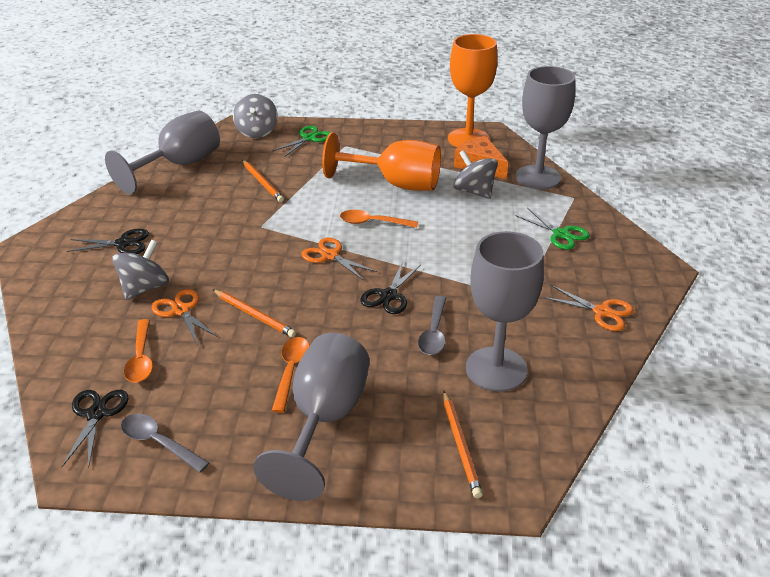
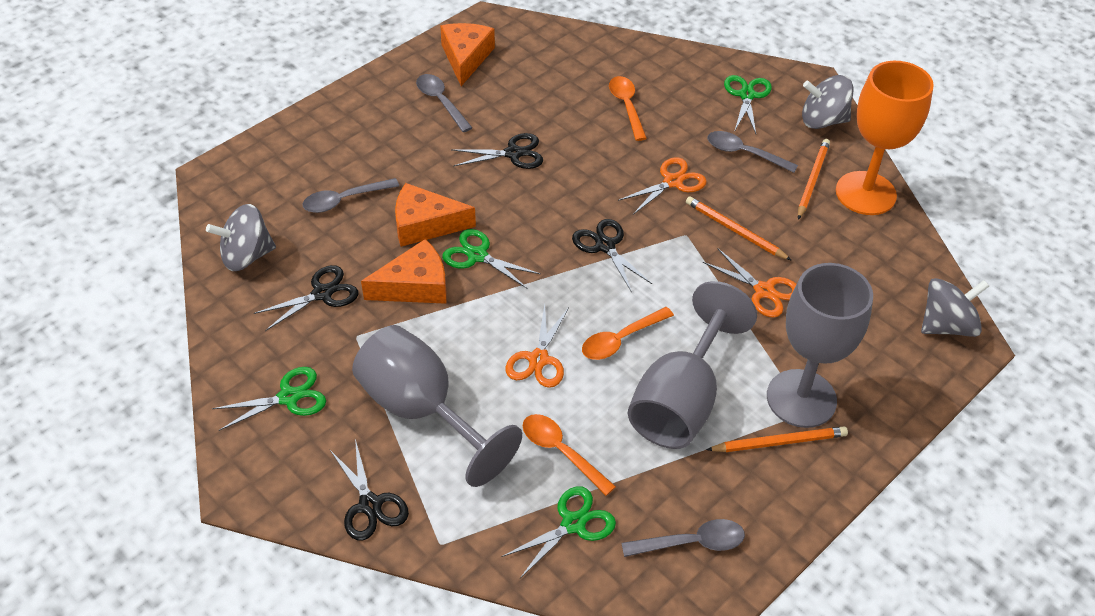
black scissors: [62,390,129,468] [67,229,149,254] [360,261,421,314] = 3 -> [254,265,358,331] [329,439,409,541] [451,133,543,169] [572,219,652,292] = 4
green scissors: [273,126,330,157] [515,208,590,250] = 2 -> [212,367,326,431] [442,229,541,289] [502,486,616,578] [724,75,772,134] = 4
grey goblet: [105,110,220,194] [253,333,370,501] [466,231,544,392] [515,66,575,190] = 4 -> [352,325,522,487] [628,281,757,449] [767,263,873,428] = 3
grey spoon: [121,414,209,473] [418,296,446,355] = 2 -> [303,178,399,213] [416,74,472,132] [622,519,745,557] [707,131,798,173] = 4
orange cheese: [454,136,508,179] = 1 -> [361,239,447,304] [395,183,476,247] [440,23,495,86] = 3
orange goblet: [322,132,441,191] [448,34,498,147] = 2 -> [836,61,934,215] = 1

